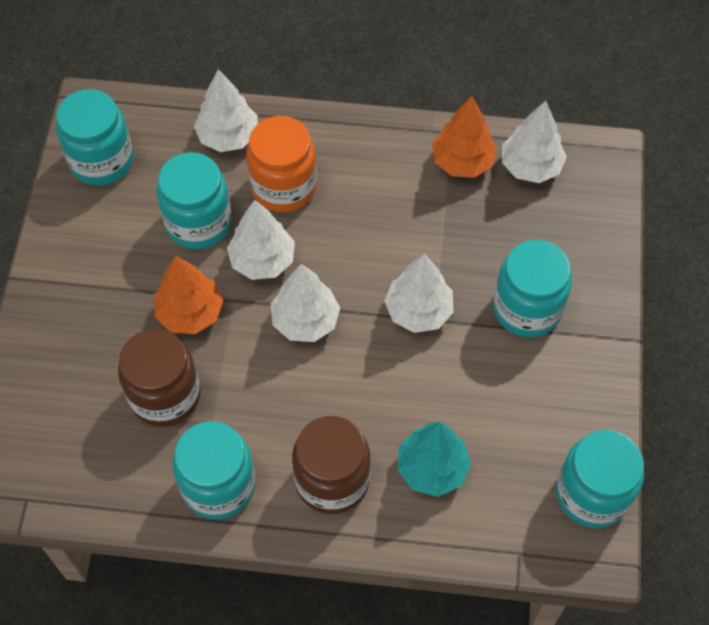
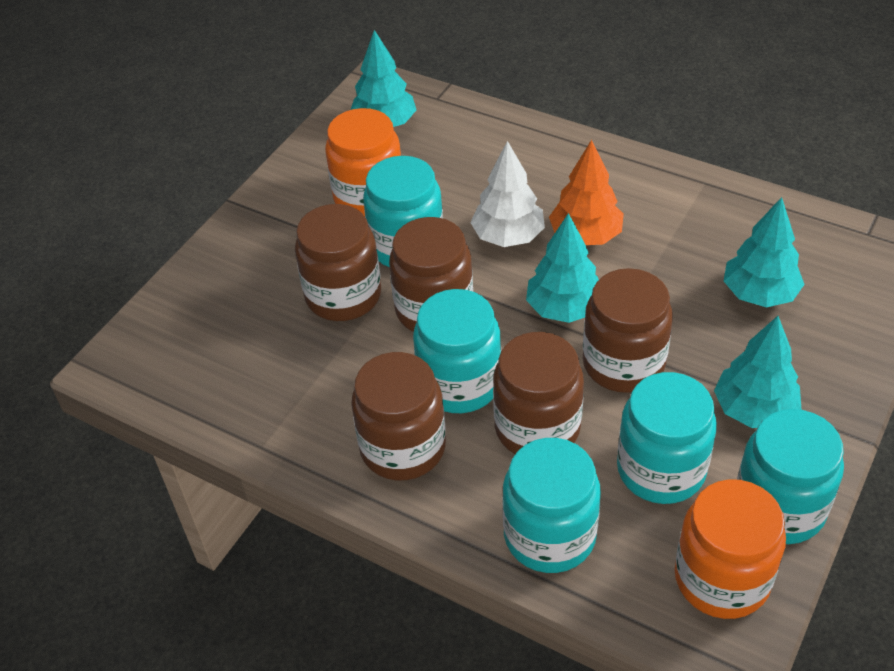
brown jar: [118,329,200,427] [292,416,371,514] = 2 -> [295,204,381,321] [351,352,446,480] [389,217,473,332] [493,332,584,454] [583,268,673,393] = 5
orange jar: [246,116,317,212] = 1 -> [325,108,401,216] [675,479,786,619] = 2
orange tree: [154,256,223,334] [432,96,497,178] = 2 -> [549,140,624,245] = 1
turquoise tree: [397,422,471,497] = 1 -> [351,30,416,127] [526,213,599,323] [714,316,801,428] [724,197,805,307] = 4
white tree: [194,69,258,152] [227,200,295,280] [271,264,340,342] [384,254,454,333] [502,101,567,183] = 5 -> [470,141,545,247] = 1

